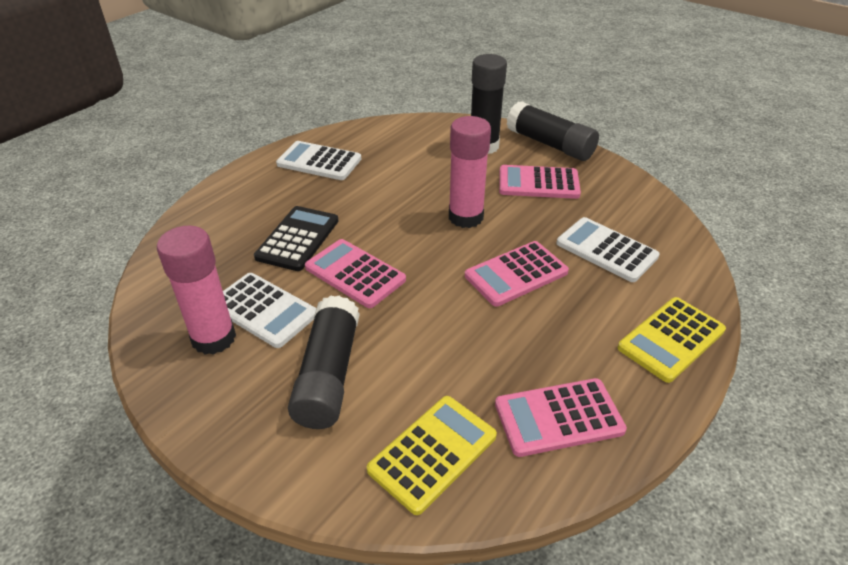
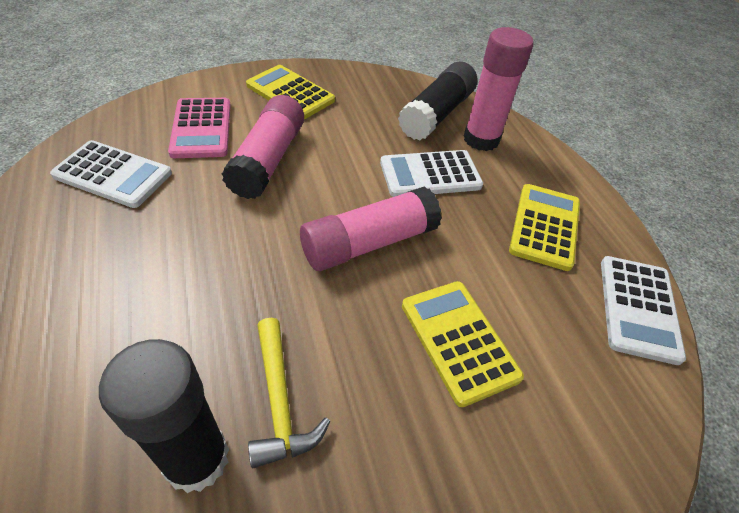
black calculator: [254,206,338,271] = 1 -> none = 0
black glue stick: [288,295,360,429] [471,54,507,154] [506,101,599,161] = 3 -> [99,339,229,493] [398,62,477,140] = 2
pink calculator: [305,239,406,308] [465,241,569,307] [495,378,627,457] [499,165,581,199] = 4 -> [168,98,231,158] = 1
pink glue stick: [157,226,236,355] [449,116,491,228] = 2 -> [222,95,304,199] [300,186,442,271] [464,27,534,151] = 3
yellow calculator: [367,396,497,515] [618,297,726,383] = 2 -> [246,65,335,119] [402,281,524,407] [509,184,580,271] = 3
yellow hammer: none = 0 -> [248,318,330,468] = 1

